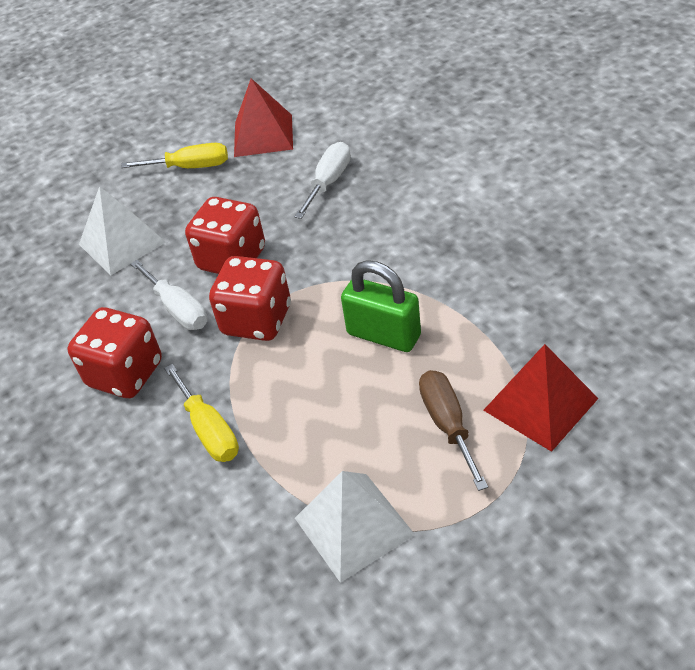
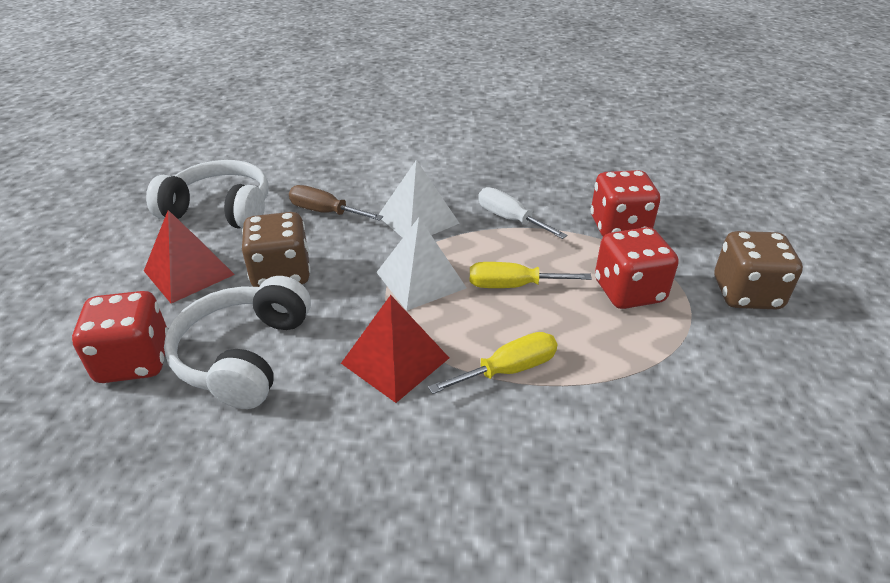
brown dice: none = 0 -> [242,212,311,287] [715,231,803,309] = 2
green padlock: [341,260,421,352] = 1 -> none = 0
white headphones: none = 0 -> [146,160,269,229] [164,276,311,409] = 2
white screwdriver: [131,260,208,330] [294,142,351,219] = 2 -> [478,187,568,239] = 1

